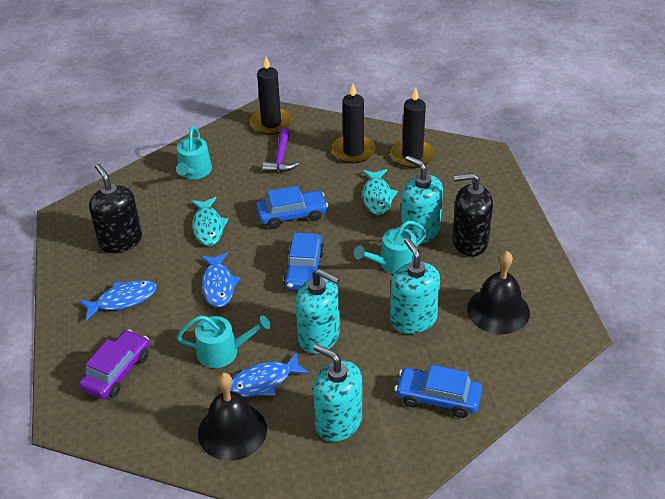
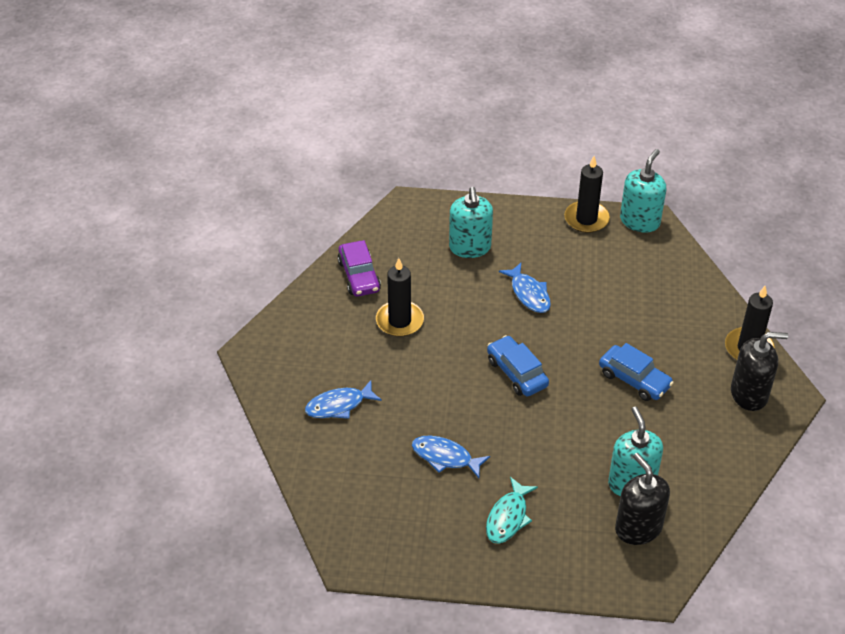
black bell: [198,373,267,461] [467,251,530,334] = 2 -> none = 0
blue car: [256,186,328,229] [283,233,324,290] [395,365,482,418] = 3 -> [487,335,549,396] [599,343,674,401] = 2
purple hammer: [263,128,299,172] = 1 -> none = 0
turquoise fish: [191,197,229,246] [362,169,398,215] = 2 -> [486,477,538,544] = 1
turquoise soap dispenser: [296,269,340,354] [313,344,362,442] [390,238,440,334] [401,155,443,244] = 4 -> [449,187,493,258] [608,407,663,496] [620,149,666,233] = 3
turquoise watering can: [176,126,212,179] [177,315,271,368] [354,220,428,274] = 3 -> none = 0

